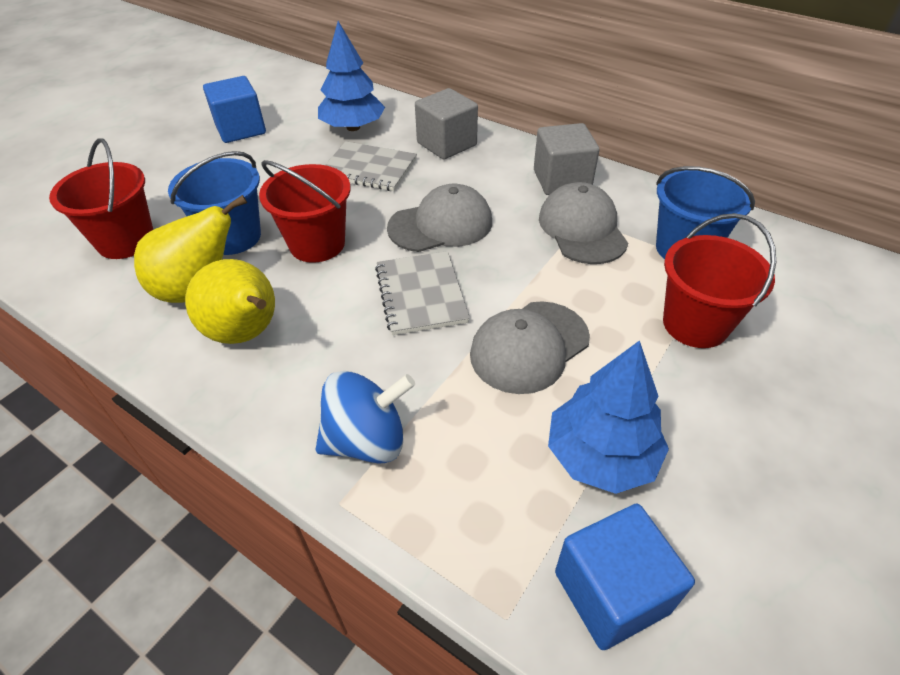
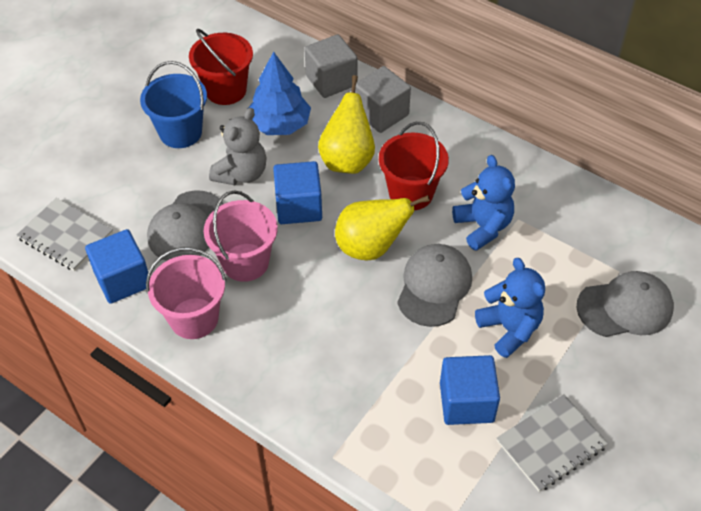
blue bucket: [168,151,261,255] [656,166,755,259] = 2 -> [140,61,207,148] = 1
blue cube: [203,76,266,143] [555,504,695,650] = 2 -> [85,229,148,304] [273,161,322,224] [440,355,500,425] = 3
blue spinning top: [316,371,415,464] = 1 -> none = 0
blue teddy bear: none = 0 -> [452,155,515,251] [475,258,545,358] = 2
blue tree: [318,21,385,131] [548,340,669,494] = 2 -> [247,52,311,135] = 1
grey teddy bear: none = 0 -> [209,108,267,185] = 1
pink bucket: none = 0 -> [146,247,226,339] [204,190,278,282] = 2
red bucket: [49,138,153,259] [259,160,351,263] [663,213,776,348] = 3 -> [189,29,253,105] [379,122,449,210] = 2

